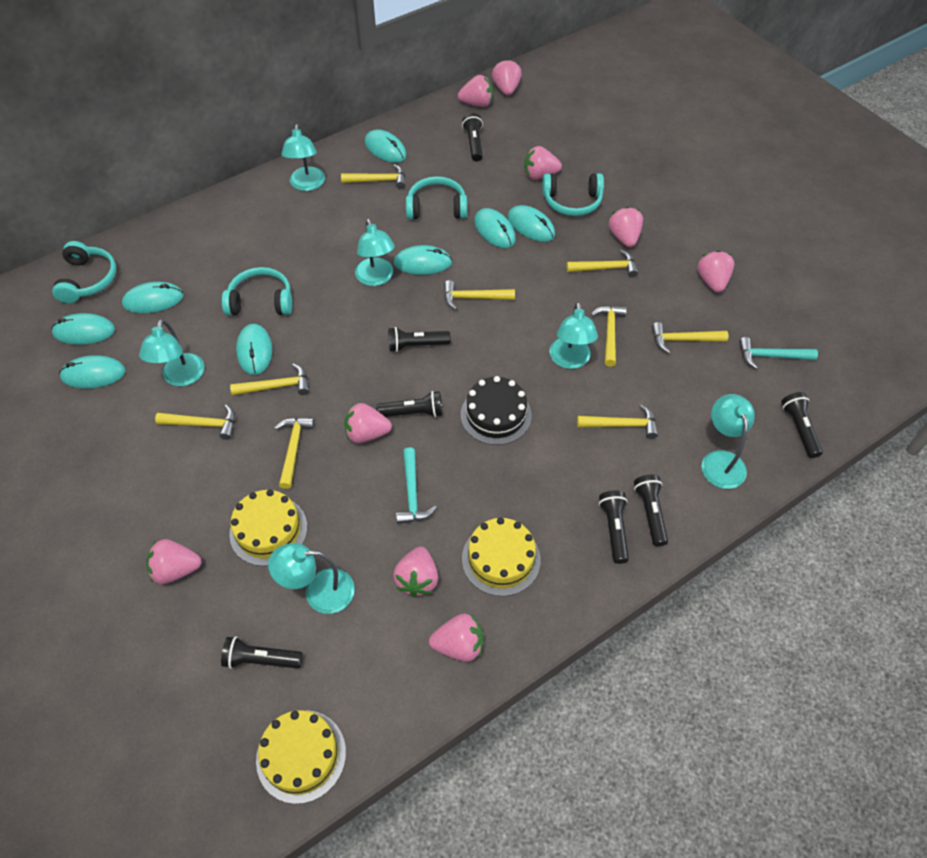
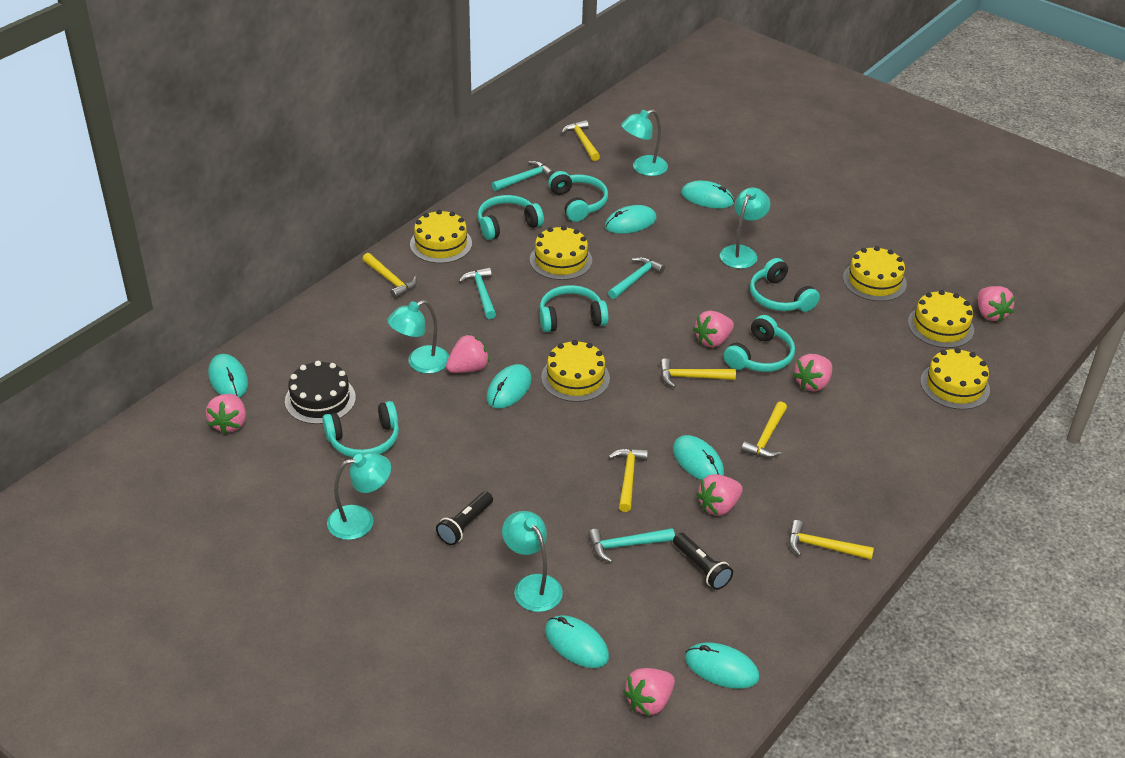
black flashlight: [221,636,303,669] [376,391,442,417] [388,327,451,352] [462,113,483,162] [599,490,629,564] [634,474,668,546] [781,392,823,458] = 7 -> [436,491,493,545] [673,533,733,590] = 2
pink strawberry: [146,539,202,584] [344,403,392,443] [393,547,438,597] [429,613,483,662] [458,75,493,107] [492,59,522,95] [524,146,562,180] [609,207,643,247] [697,250,734,293] = 9 -> [206,394,246,434] [446,334,489,373] [623,668,675,716] [693,311,734,347] [696,474,743,516] [793,354,832,391] [978,286,1015,322] = 7
turquoise hammer: [396,447,437,524] [739,337,818,369] = 2 -> [459,267,496,319] [492,161,555,191] [588,528,675,563] [608,257,665,299] = 4
turquoise headphones: [52,241,116,303] [222,267,292,315] [406,176,467,219] [542,173,604,216] = 4 -> [322,401,399,458] [478,195,544,240] [540,285,609,332] [548,171,608,222] [724,315,795,372] [750,258,820,312] = 6
turquoise lamp: [139,319,205,386] [268,543,355,614] [282,124,325,191] [355,218,395,286] [550,301,598,369] [701,394,755,489] = 6 -> [327,452,391,540] [387,300,449,374] [502,511,563,612] [621,109,668,176] [720,187,770,269] = 5
turquoise mouse: [51,313,115,345] [59,355,125,389] [122,282,184,313] [236,324,272,375] [365,129,406,163] [394,245,452,275] [474,208,516,248] [508,205,555,242] = 8 -> [208,354,248,397] [486,364,532,408] [545,615,609,668] [605,205,657,234] [673,435,724,480] [681,181,734,208] [685,642,759,689] = 7
yellow cake: [229,489,307,566] [256,710,346,804] [462,517,541,596] = 3 -> [410,210,472,263] [530,226,592,280] [541,340,610,402] [843,246,907,301] [908,290,974,348] [920,348,990,410] = 6
yellow hammer: [155,404,235,440] [230,364,309,396] [275,418,315,489] [341,164,406,189] [444,280,515,310] [567,250,638,277] [577,404,658,439] [591,306,627,367] [652,322,728,353] = 9 -> [362,253,417,299] [561,120,600,161] [608,448,648,512] [660,358,736,388] [741,401,787,458] [789,520,874,560] = 6

